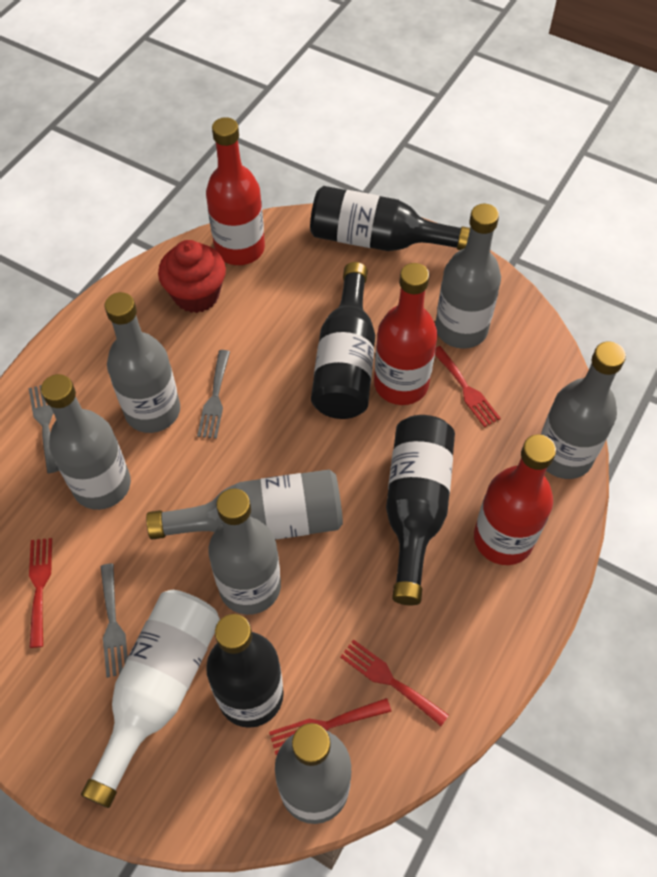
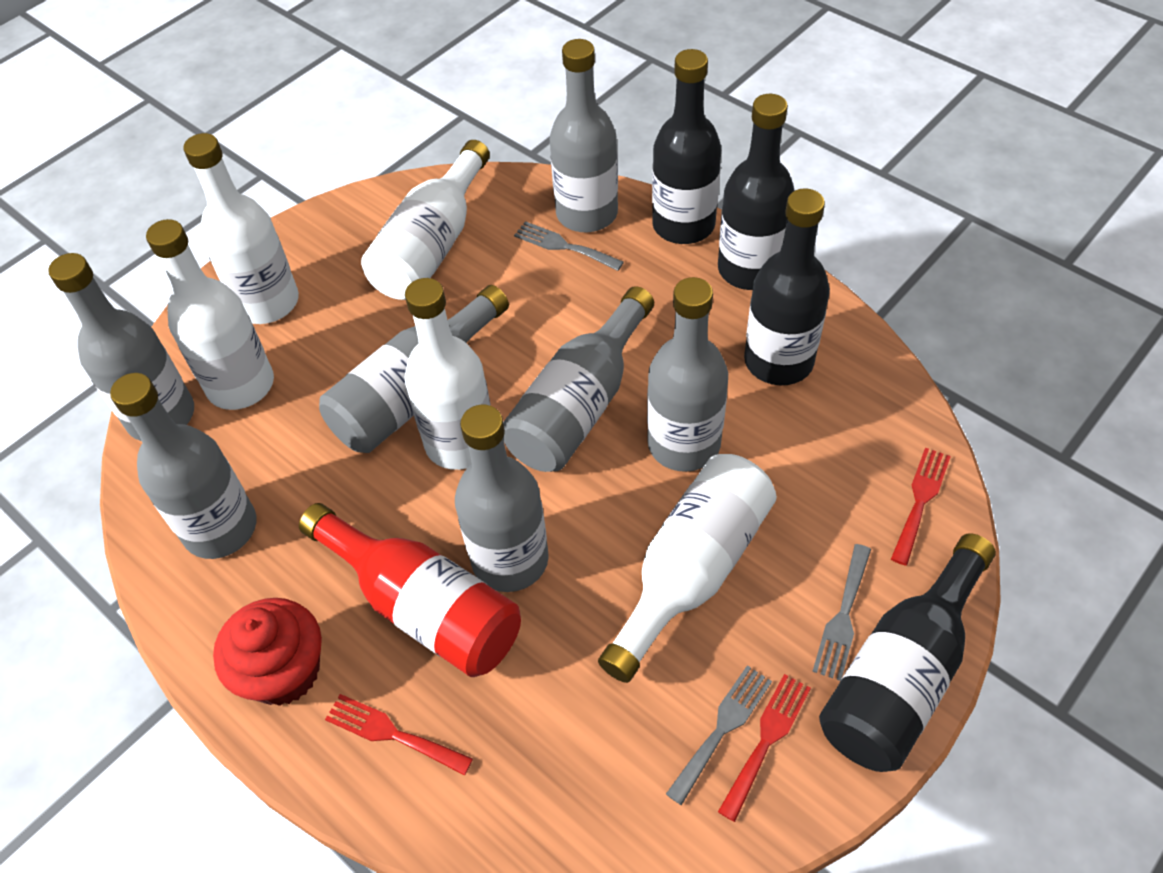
red bottle: [206,117,265,265] [374,263,438,405] [474,434,556,565] = 3 -> [299,503,521,677] = 1
red fork: [29,538,52,648] [269,698,391,755] [340,639,449,726] [435,346,501,427] = 4 -> [325,694,473,776] [718,674,811,822] [891,448,951,566] = 3
white bottle: [81,590,220,808] = 1 -> [146,219,274,410] [183,133,299,324] [361,140,490,300] [405,278,491,470] [598,454,777,683] = 5

